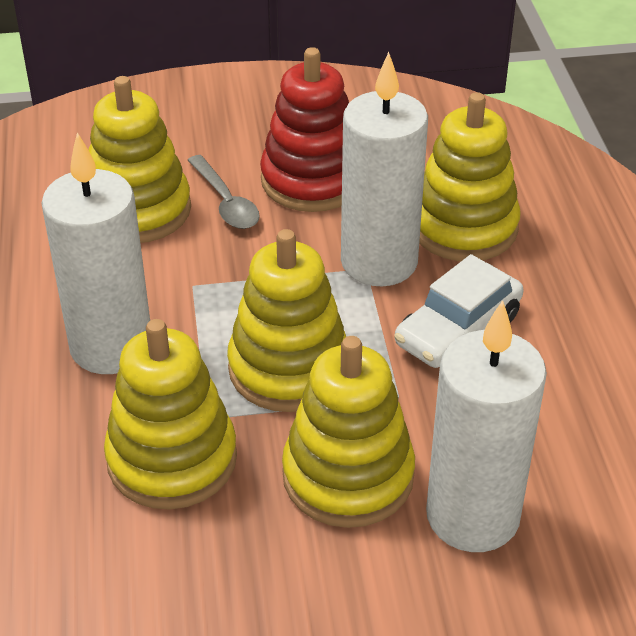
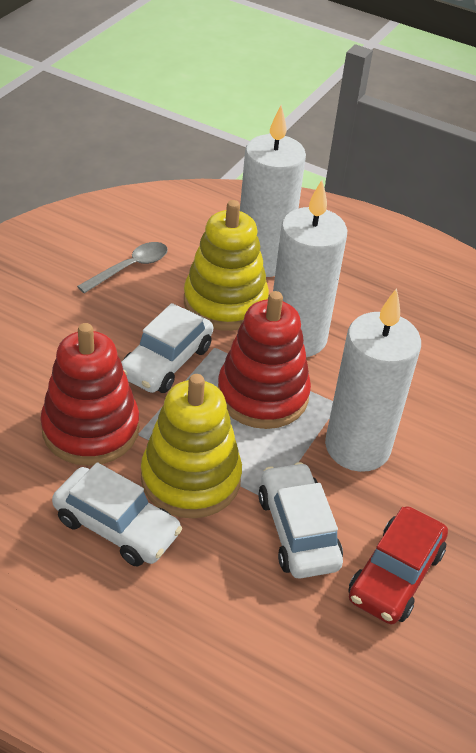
red car: none = 0 -> [348,506,448,624] = 1
red stacking toy: [260,47,349,212] = 1 -> [40,323,139,466] [218,291,311,429] = 2
white car: [394,254,523,368] = 1 -> [52,462,182,567] [121,303,213,393] [258,462,343,579] = 3
yellow stacking toy: [89,76,191,243] [104,319,237,510] [227,229,346,412] [282,336,415,528] [419,92,521,261] = 5 -> [141,374,242,518] [184,200,269,331] = 2

